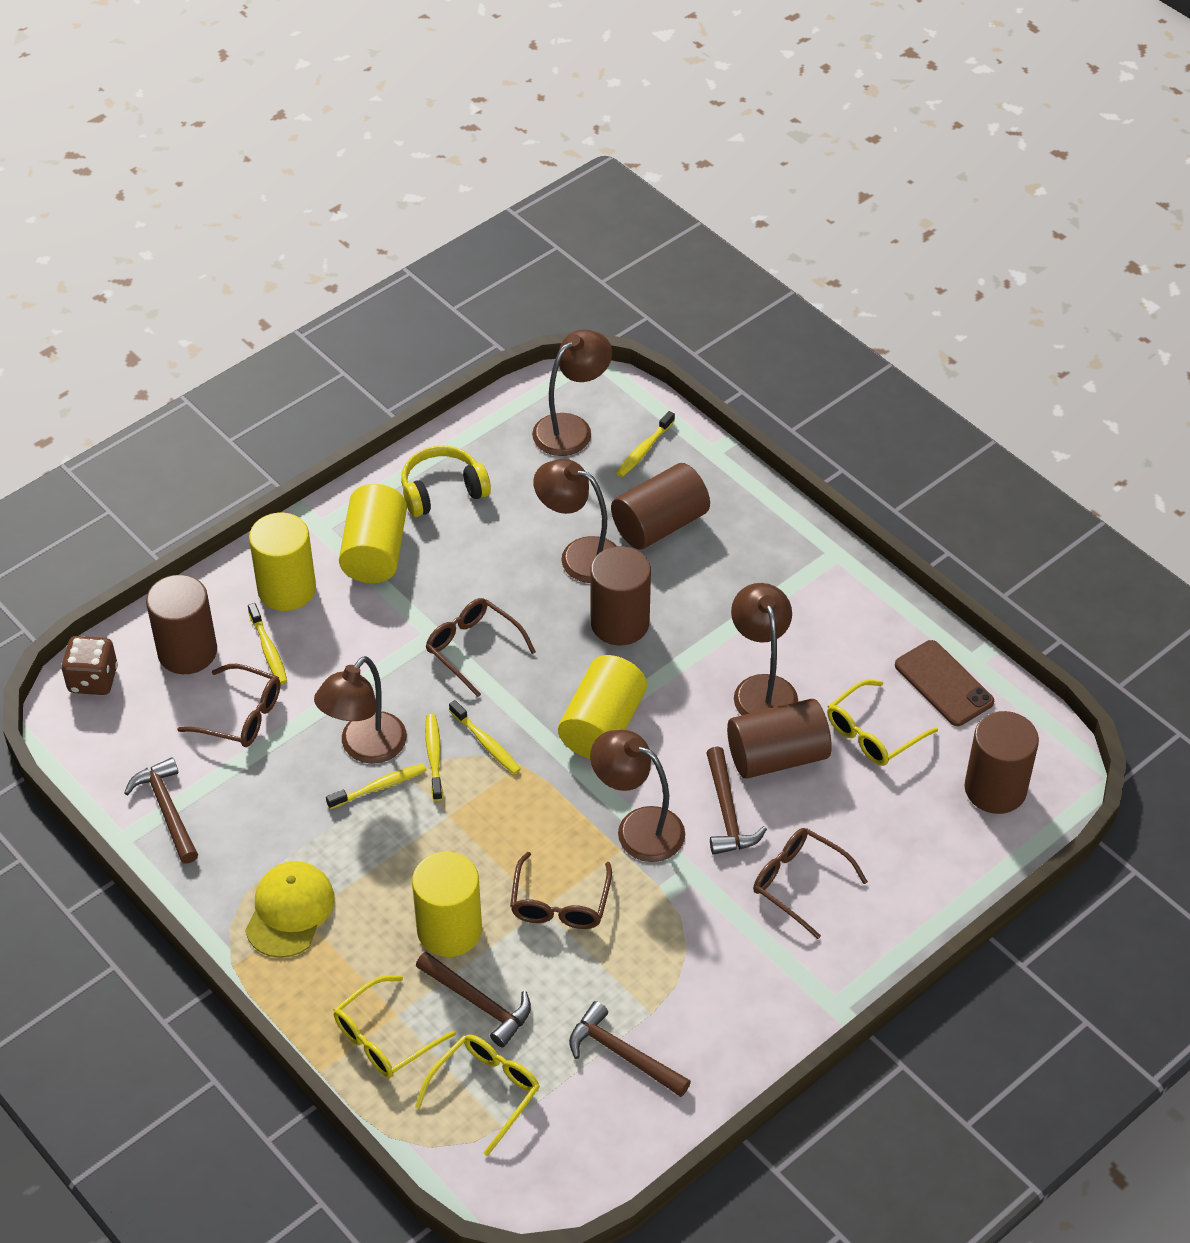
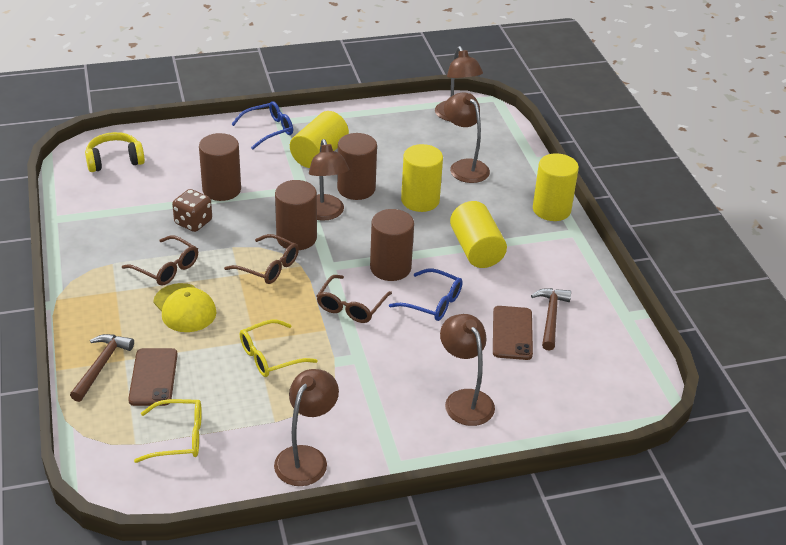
blue glasses: none = 0 -> [231,101,293,149] [389,268,463,321] = 2
brown cylinder: [146,575,217,674] [591,546,651,645] [611,463,710,550] [727,699,832,779] [964,711,1039,814] = 5 -> [199,133,241,201] [275,180,317,250] [337,133,377,200] [370,209,414,281] = 4
brown glasses: [177,664,280,747] [426,598,536,697] [510,852,612,929] [753,828,868,939] = 4 -> [122,235,198,286] [224,234,299,284] [317,275,392,323] = 3
brown hammer: [124,757,198,864] [416,952,531,1048] [569,1001,691,1097] [707,747,767,855] = 4 -> [70,334,134,402] [531,288,571,351] = 2
brown phone: [895,640,994,726] = 1 -> [128,348,178,406] [493,306,533,360] = 2
yellow glasses: [334,975,456,1078] [415,1034,540,1156] [827,680,938,766] = 3 -> [134,399,202,463] [240,320,318,377] = 2
yellow toothbrush: [248,603,287,684] [326,763,427,809] [425,714,443,801] [449,700,521,774] [616,411,675,477] = 5 -> none = 0

